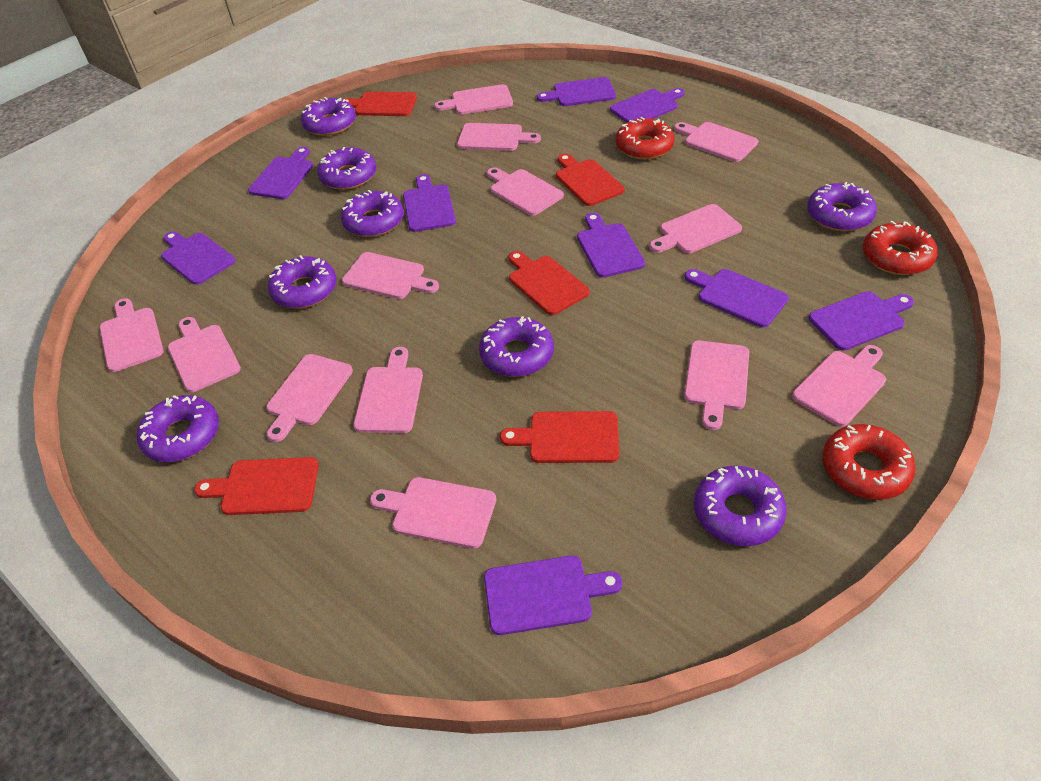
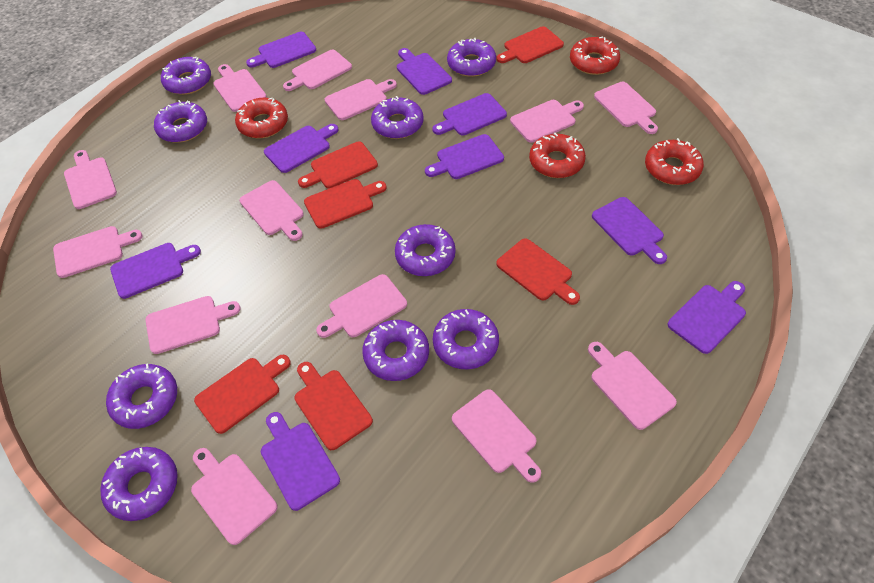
purple donut: [137,395,219,462] [268,255,337,308] [301,97,356,136] [317,147,376,190] [341,190,404,237] [479,316,554,377] [694,466,787,546] [807,182,877,231] = 8 -> [100,447,178,521] [106,363,177,429] [154,100,207,143] [161,57,211,95] [362,320,429,381] [371,96,424,139] [395,224,456,276] [433,309,499,369] [447,38,496,77] = 9
red cutting board: [194,457,319,515] [344,92,417,116] [500,411,619,463] [508,251,590,315] [556,154,624,206] = 5 -> [194,355,291,434] [294,362,373,450] [298,141,378,188] [304,179,387,229] [496,239,580,305] [497,26,564,63] = 6
red donut: [615,117,675,160] [822,424,916,500] [863,221,938,275] = 3 -> [235,98,288,139] [529,133,586,178] [570,36,620,75] [645,138,704,185] = 4

